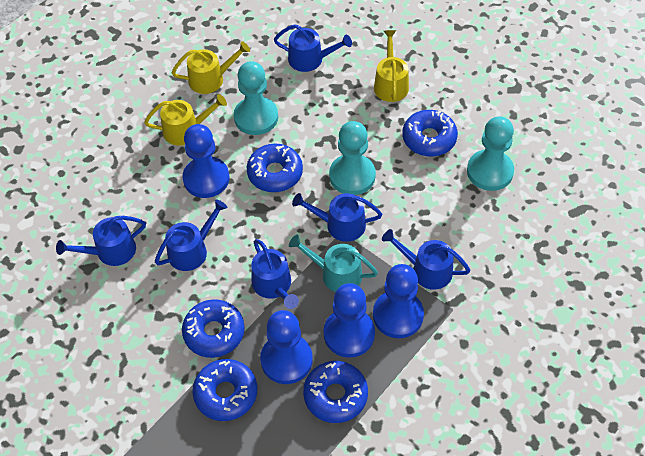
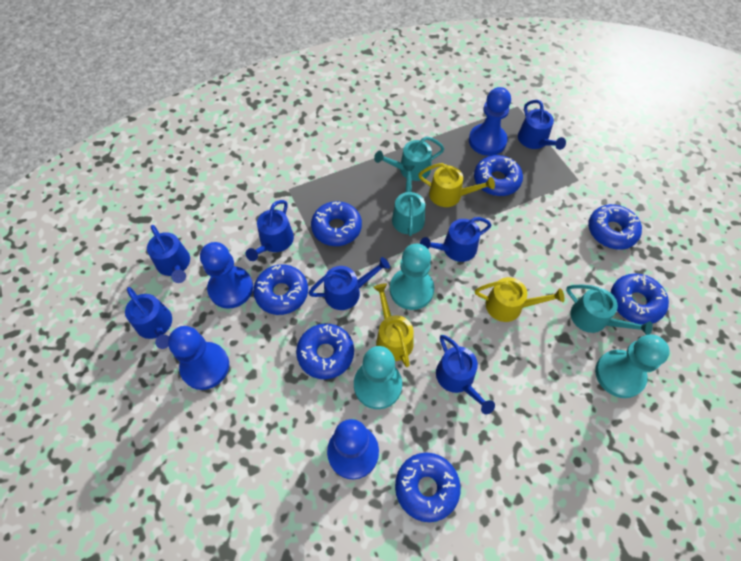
blue donut: [182,299,245,358] [192,359,257,421] [247,144,303,192] [303,361,368,423] [402,110,458,157] = 5 -> [253,264,308,315] [296,323,354,379] [311,201,362,246] [395,453,461,522] [474,155,523,196] [588,204,642,250] [611,273,669,325] = 7
blue watering can: [56,216,146,266] [155,199,228,271] [251,239,299,309] [274,24,352,72] [292,193,382,242] [382,229,471,290] = 6 -> [125,287,172,349] [147,225,190,283] [246,200,294,261] [309,257,390,310] [420,217,492,262] [436,335,495,414] [518,100,566,150] = 7
turquoise watering can: [289,235,378,292] = 1 -> [374,136,444,181] [392,166,425,236] [566,285,653,335] = 3

